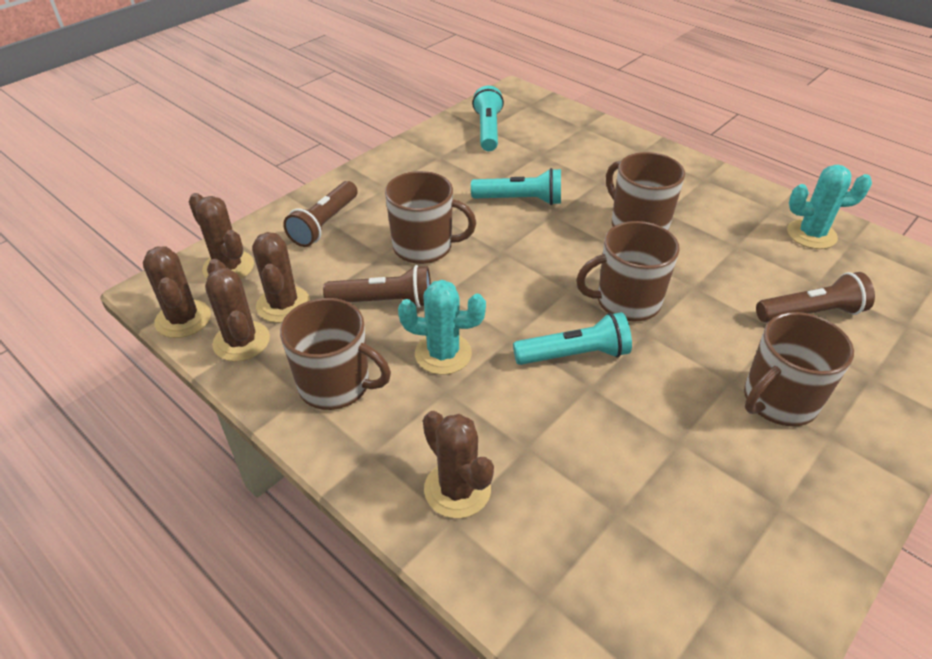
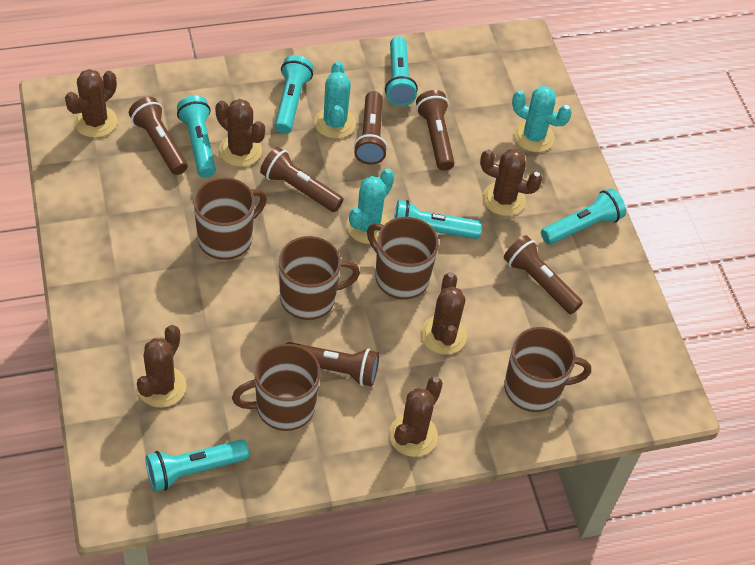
brown cactus: [143,246,211,338] [188,193,254,279] [205,259,270,362] [252,232,310,323] [423,411,494,518] = 5 -> [65,69,117,138] [137,325,186,408] [215,99,265,167] [389,377,443,457] [421,272,467,355] [480,149,542,216] = 6
brown flashlight: [283,181,358,247] [323,265,431,308] [756,272,875,322] = 3 -> [129,97,188,175] [260,147,343,212] [285,342,379,386] [354,91,388,165] [416,90,455,171] [504,235,583,314] = 6
turquoise cactus: [398,280,486,375] [787,165,872,249] = 2 -> [314,61,356,139] [346,168,395,244] [512,86,572,152] = 3
turquoise flashlight: [471,168,561,205] [472,85,504,151] [513,312,632,365] = 3 -> [146,439,249,492] [177,96,216,178] [274,55,313,134] [385,36,418,106] [394,200,482,239] [541,188,626,245] = 6

